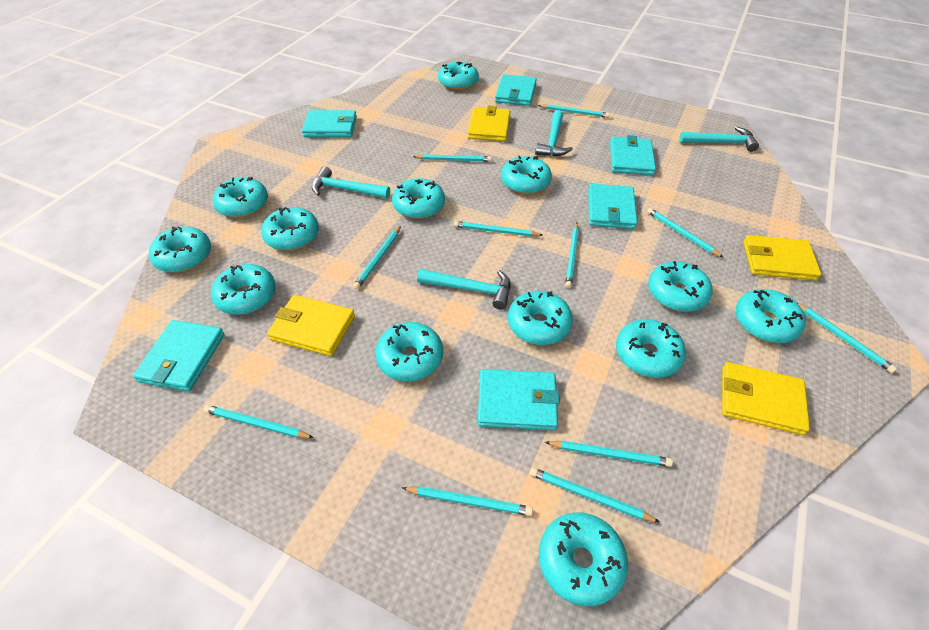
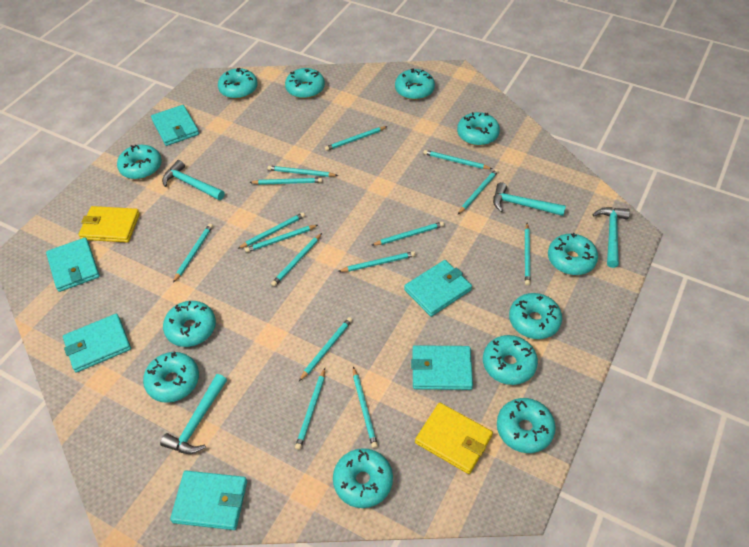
turquoise donut: [149,226,211,272] [211,264,276,315] [212,177,268,218] [261,207,319,251] [375,322,443,381] [392,178,445,219] [438,62,479,90] [501,156,552,194] [508,291,573,345] [539,512,628,606] [616,319,686,378] [648,261,713,312] [735,289,806,343] = 13 -> [117,145,162,179] [143,352,199,403] [163,301,216,347] [218,67,258,99] [285,68,325,99] [333,448,393,508] [395,68,435,100] [457,112,500,146] [483,335,538,385] [497,398,556,453] [509,293,562,339] [548,233,598,275] = 12
turquoise pencil: [204,405,314,438] [353,226,401,289] [402,486,533,516] [413,154,492,162] [454,221,542,237] [530,467,660,522] [538,104,610,118] [545,440,673,467] [565,223,579,288] [647,208,724,258] [797,303,897,373] = 11 -> [173,223,213,283] [238,212,305,249] [245,225,318,253] [249,178,322,185] [268,166,338,177] [271,233,322,286] [295,368,325,450] [299,317,352,381] [325,126,388,151] [338,251,416,272] [353,367,378,448] [372,222,444,245] [423,150,492,169] [458,169,499,214] [525,223,531,286] = 15
yellow wallet: [267,295,355,356] [468,106,510,142] [722,362,810,435] [743,235,822,281] = 4 -> [78,206,140,243] [415,403,493,474] = 2

